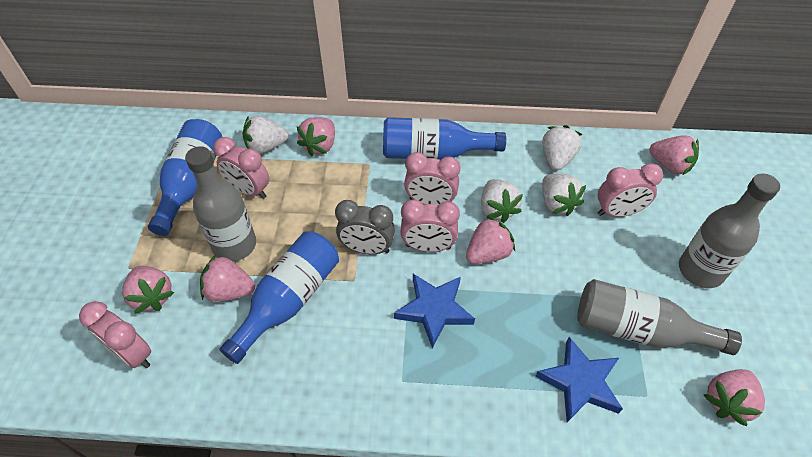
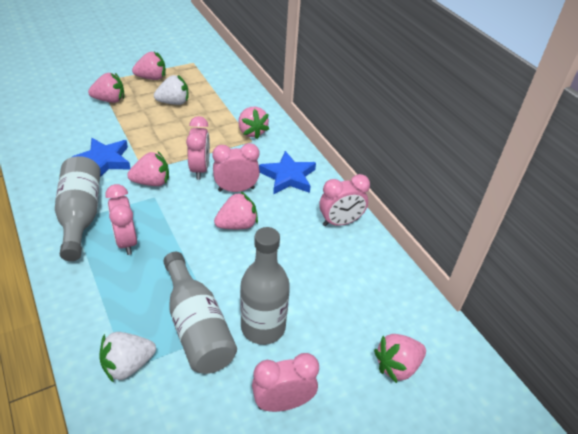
blue bottle: [148,119,222,236] [219,232,339,364] [383,117,506,160] = 3 -> none = 0
grey clock: [335,200,395,254] = 1 -> none = 0
white strawberry: [242,116,289,154] [481,179,523,223] [542,125,583,171] [542,174,586,216] = 4 -> [99,332,156,383] [154,75,188,105] = 2

